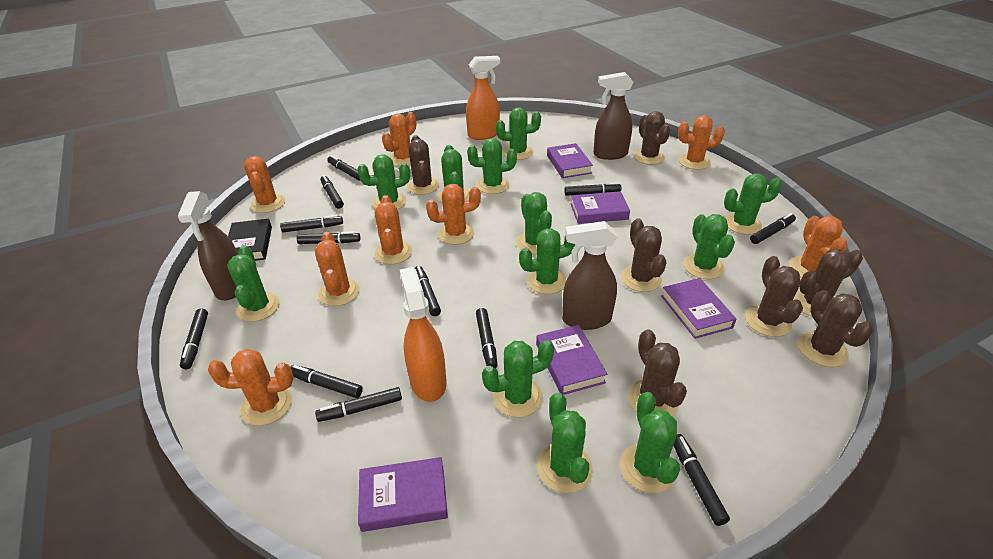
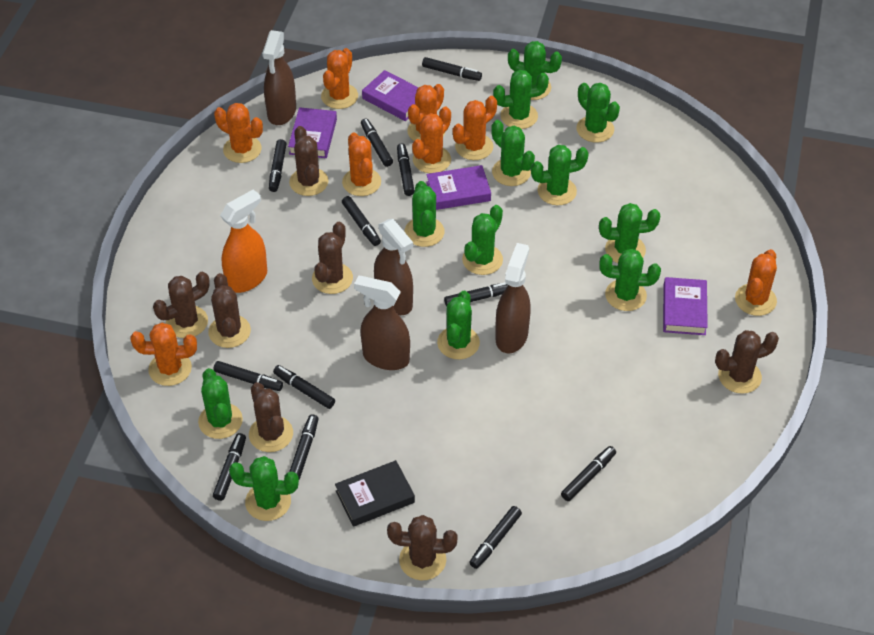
brown spray bottle: [178,191,239,300] [562,221,617,330] [594,72,633,160] = 3 -> [262,30,296,125] [354,276,410,370] [374,219,413,315] [495,243,531,353] = 4
orange spray bottle: [400,267,447,402] [466,56,501,140] = 2 -> [220,189,267,293] = 1
purple book: [358,457,448,532] [536,325,607,395] [547,143,593,178] [571,191,630,224] [661,278,737,339] = 5 -> [288,107,337,158] [362,70,419,121] [426,165,491,210] [663,277,708,335] = 4

